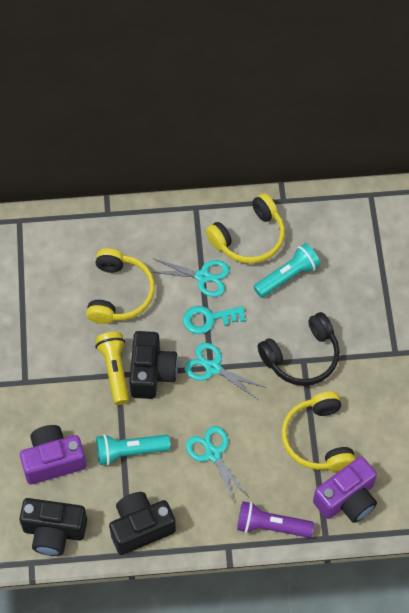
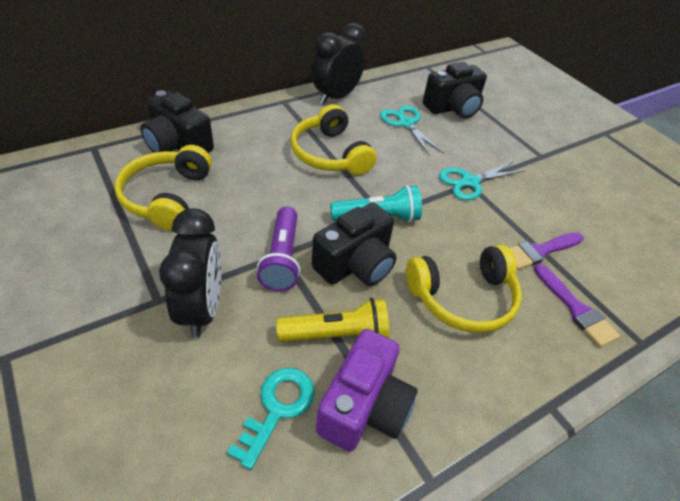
black clock: none = 0 -> [159,209,221,338] [312,23,366,105] = 2
black headphones: [258,312,340,386] = 1 -> none = 0
purple brush: none = 0 -> [510,232,583,270] [534,264,620,347] = 2
purple camera: [20,425,86,485] [313,456,377,523] = 2 -> [316,329,418,452] = 1
turquoise flashlight: [96,434,171,465] [254,243,320,298] = 2 -> [330,185,422,222] = 1
turquoise scissors: [150,258,230,297] [184,343,266,399] [186,426,249,504] = 3 -> [380,105,444,156] [439,162,524,200] = 2

